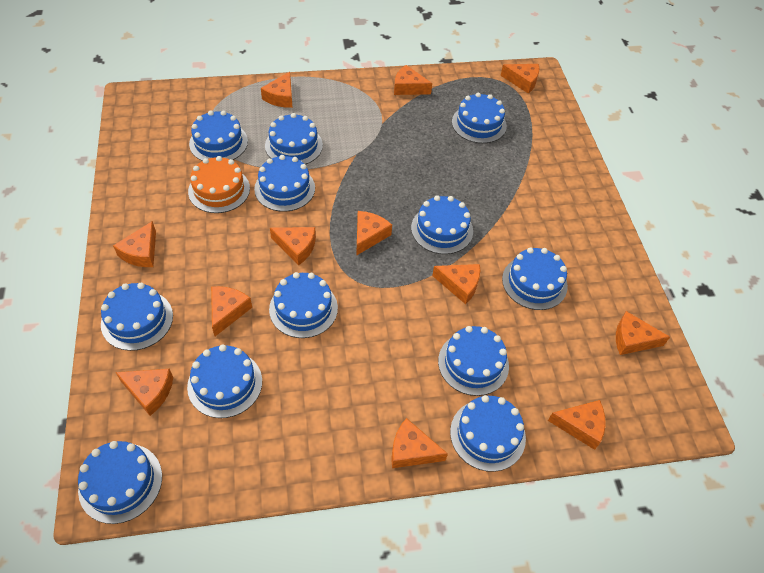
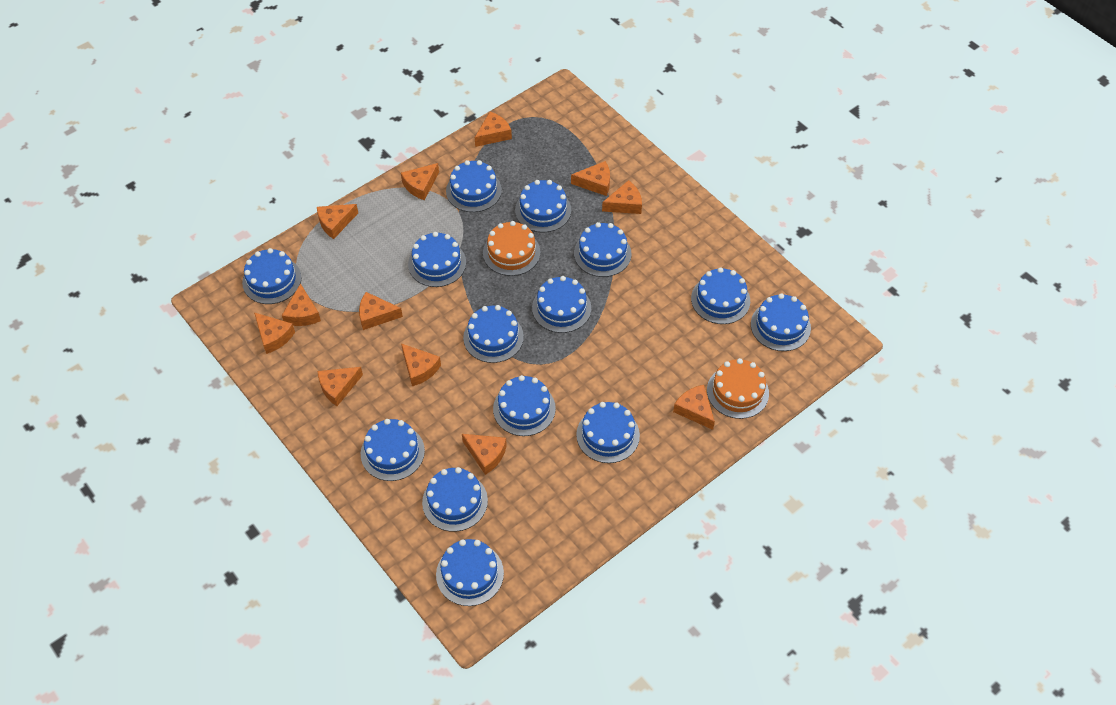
blue cake: [78,441,162,524] [101,283,173,351] [187,344,262,418] [189,111,248,161] [254,155,315,212] [265,113,323,165] [269,272,338,338] [411,195,473,254] [438,326,509,396] [450,395,526,472] [452,93,507,143] [502,247,568,310] = 12 -> [242,248,301,304] [361,419,425,481] [408,232,466,287] [422,467,488,532] [436,539,504,606] [446,160,502,212] [463,305,524,363] [493,375,556,436] [515,180,571,233] [532,276,591,333] [574,222,632,277] [576,402,640,463] [691,267,750,324] [751,293,811,351] = 14
orange cake: [188,156,250,213] = 1 -> [483,221,541,276] [707,358,769,419] = 2

